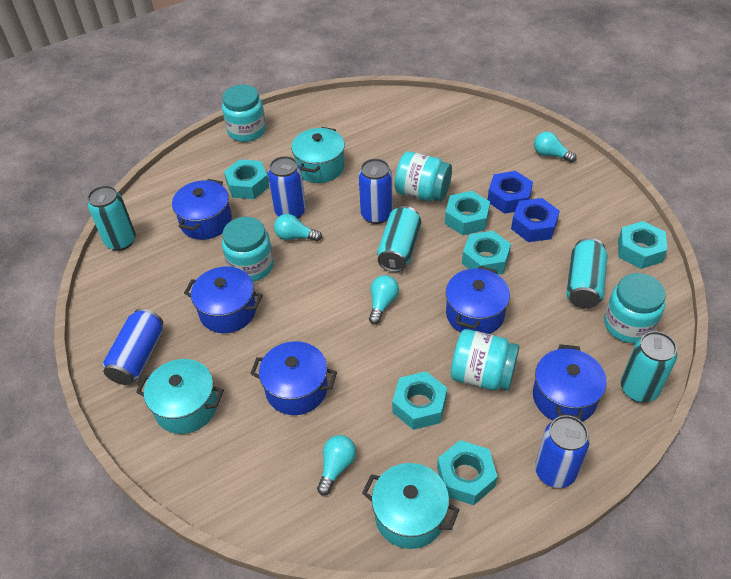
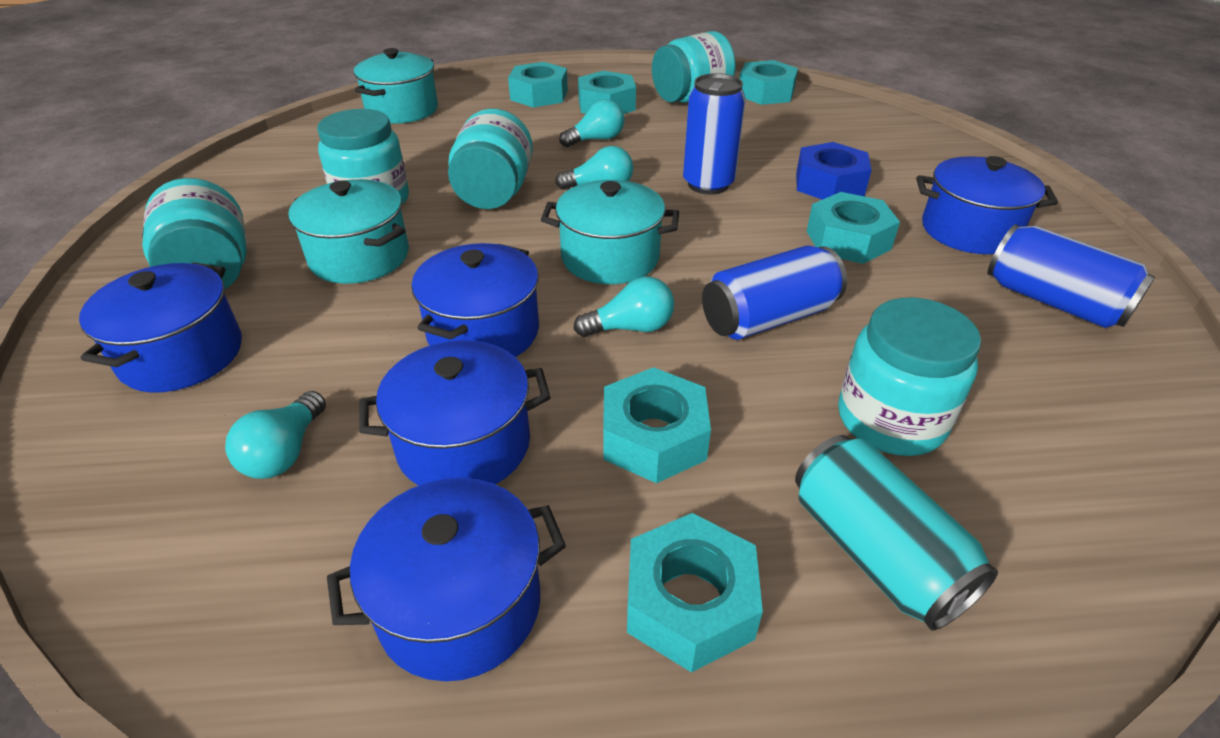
blue can: [103,308,163,385] [268,156,306,219] [358,159,393,224] [535,415,590,488] = 4 -> [683,73,746,195] [702,245,847,340] [987,224,1155,328] = 3
blue nut: [488,171,533,214] [511,198,560,242] = 2 -> [796,142,871,200] = 1
turquoise can: [88,185,136,251] [377,206,421,272] [566,238,607,308] [621,331,677,402] = 4 -> [795,435,998,631] = 1

